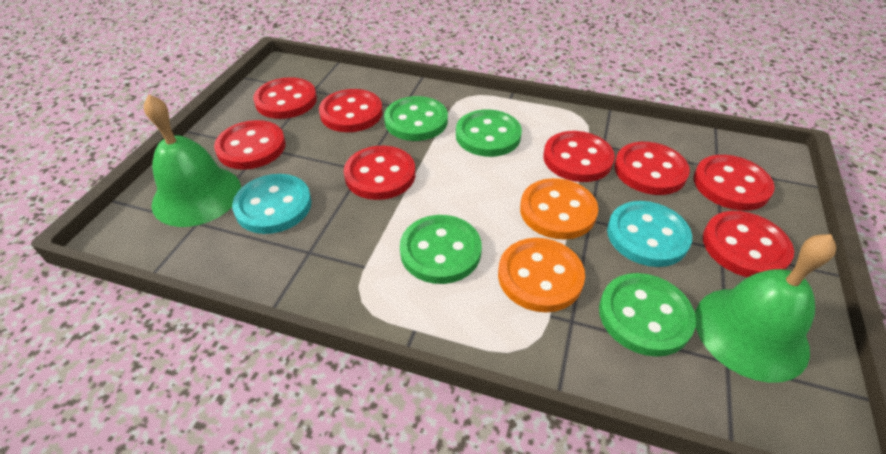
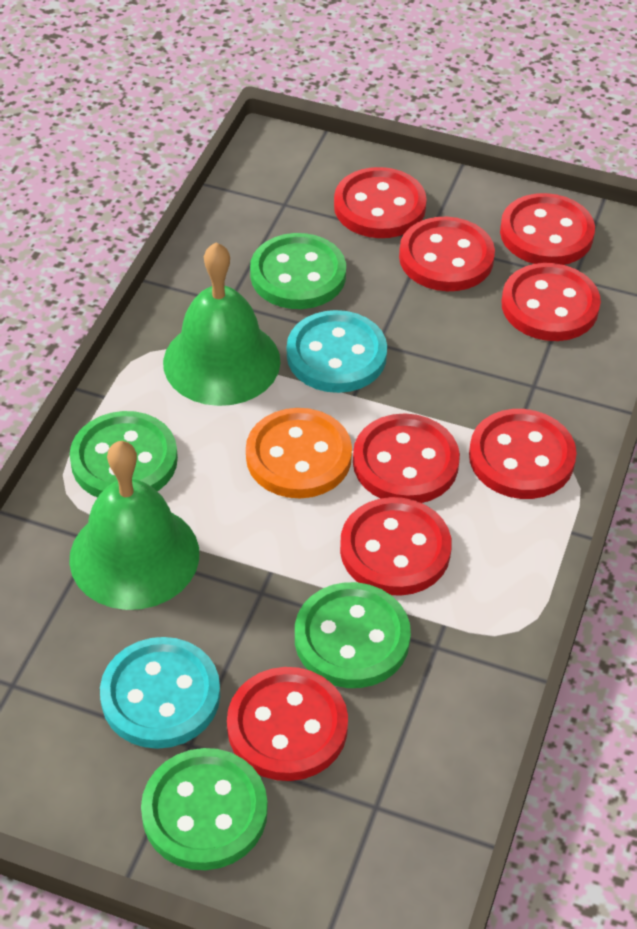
orange button: [498,238,585,312] [520,178,598,240] = 2 -> [246,408,352,498] = 1

